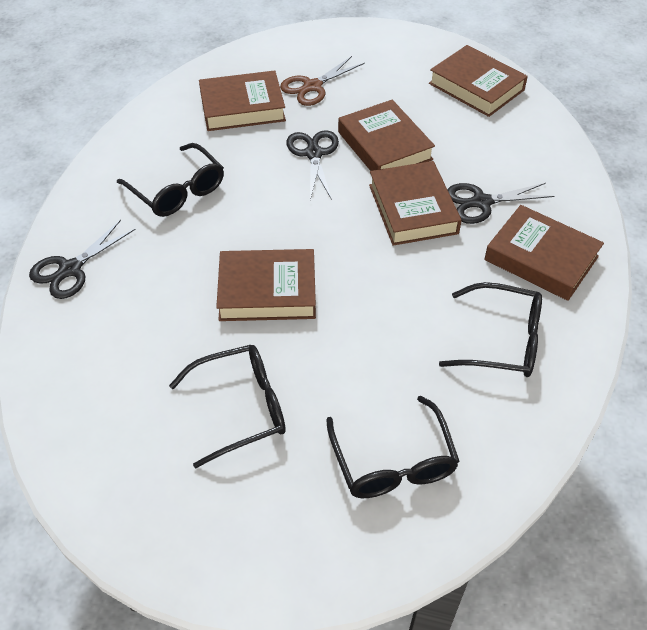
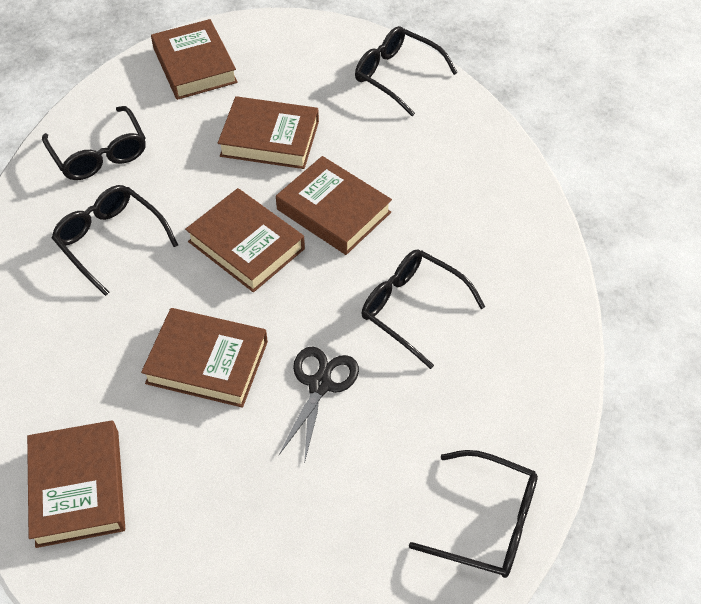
black glasses: [117,143,224,217] [169,345,286,468] [326,396,460,498] [439,282,542,377] = 4 -> [42,106,146,180] [52,185,178,296] [355,26,458,116] [362,249,486,369] [409,450,538,578] = 5
black scissors: [29,220,136,299] [286,130,339,200] [447,183,554,224] = 3 -> [279,347,359,464] = 1
brown scissors: [280,56,365,106] = 1 -> none = 0

